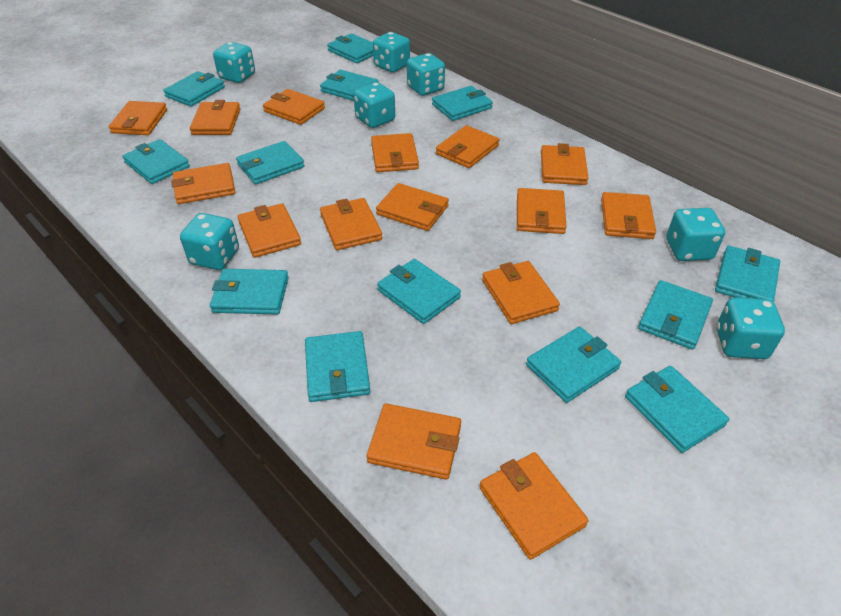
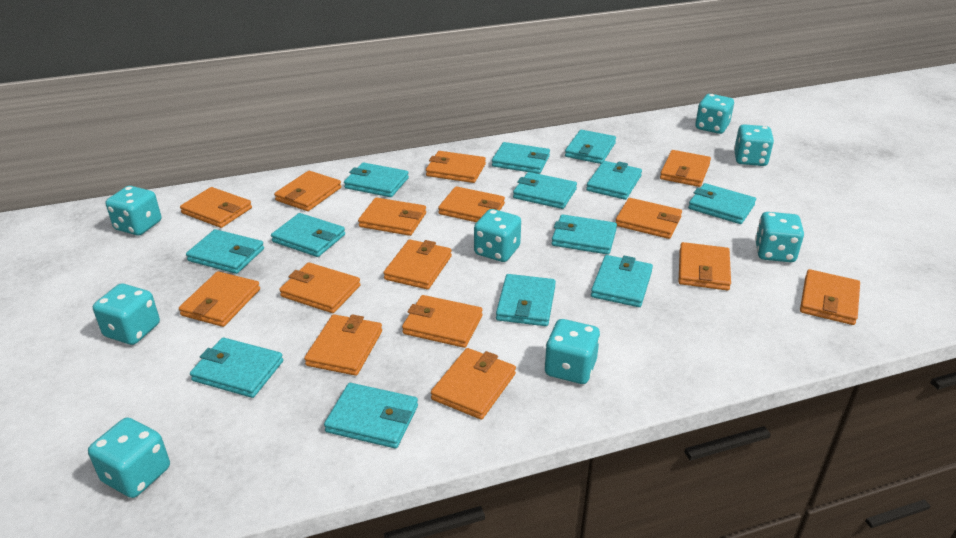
turquoise dice: [180,213,239,270] [213,42,255,83] [354,82,395,128] [373,32,410,73] [407,53,445,96] [666,208,725,261] [716,297,785,359] = 7 -> [88,417,170,498] [93,284,160,345] [105,186,161,235] [474,209,521,262] [545,319,600,384] [695,94,734,134] [734,124,774,166] [755,212,804,262] = 8

